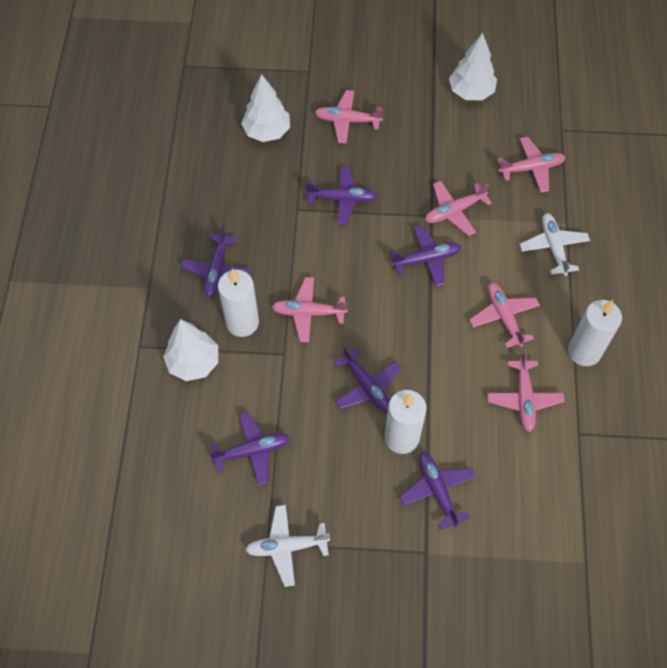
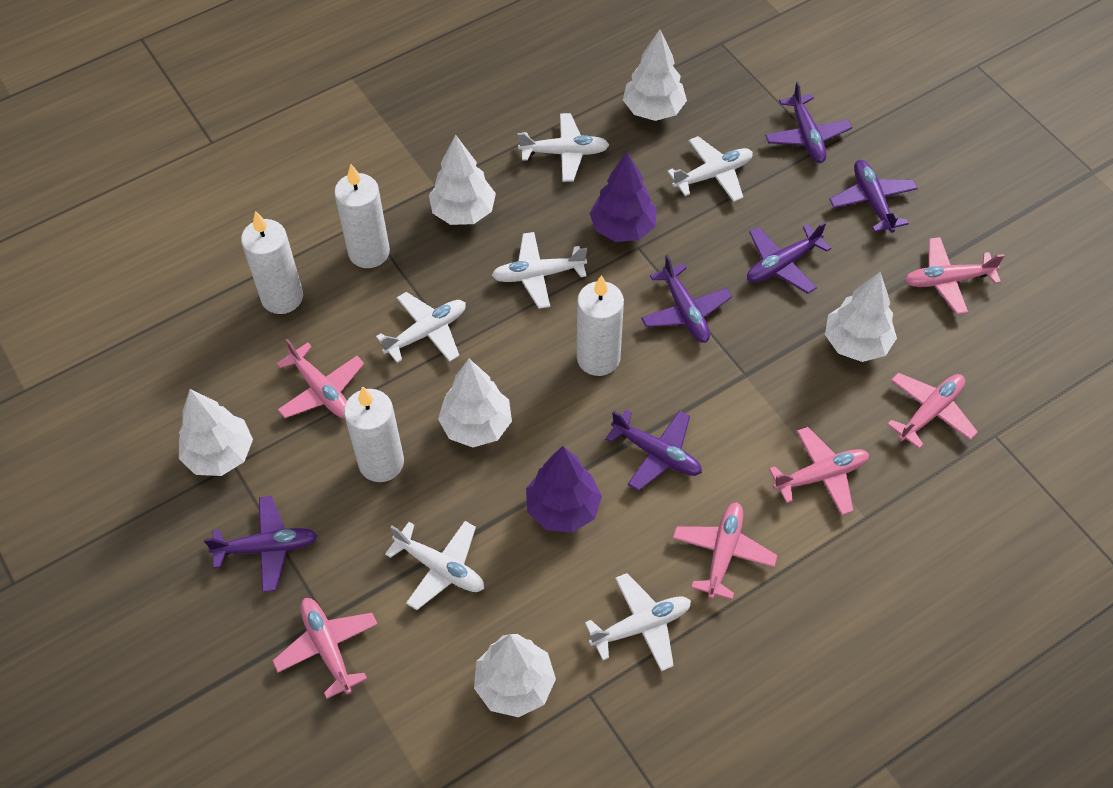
purple tree: none = 0 -> [526,446,602,533] [589,151,657,242] = 2
white candle: [218,268,259,337] [384,390,427,454] [568,300,622,366] = 3 -> [241,211,303,314] [334,164,390,268] [344,386,404,482] [577,275,624,376] = 4
white plane: [246,505,330,587] [519,213,590,276] = 2 -> [376,292,466,363] [385,521,484,610] [492,232,587,309] [518,113,609,182] [585,573,691,671] [667,136,753,202] = 6
white tree: [163,319,218,381] [241,74,290,142] [449,33,497,101] = 3 -> [179,389,253,476] [429,134,496,225] [438,359,512,447] [474,634,556,717] [623,29,687,121] [825,272,897,362] = 6

